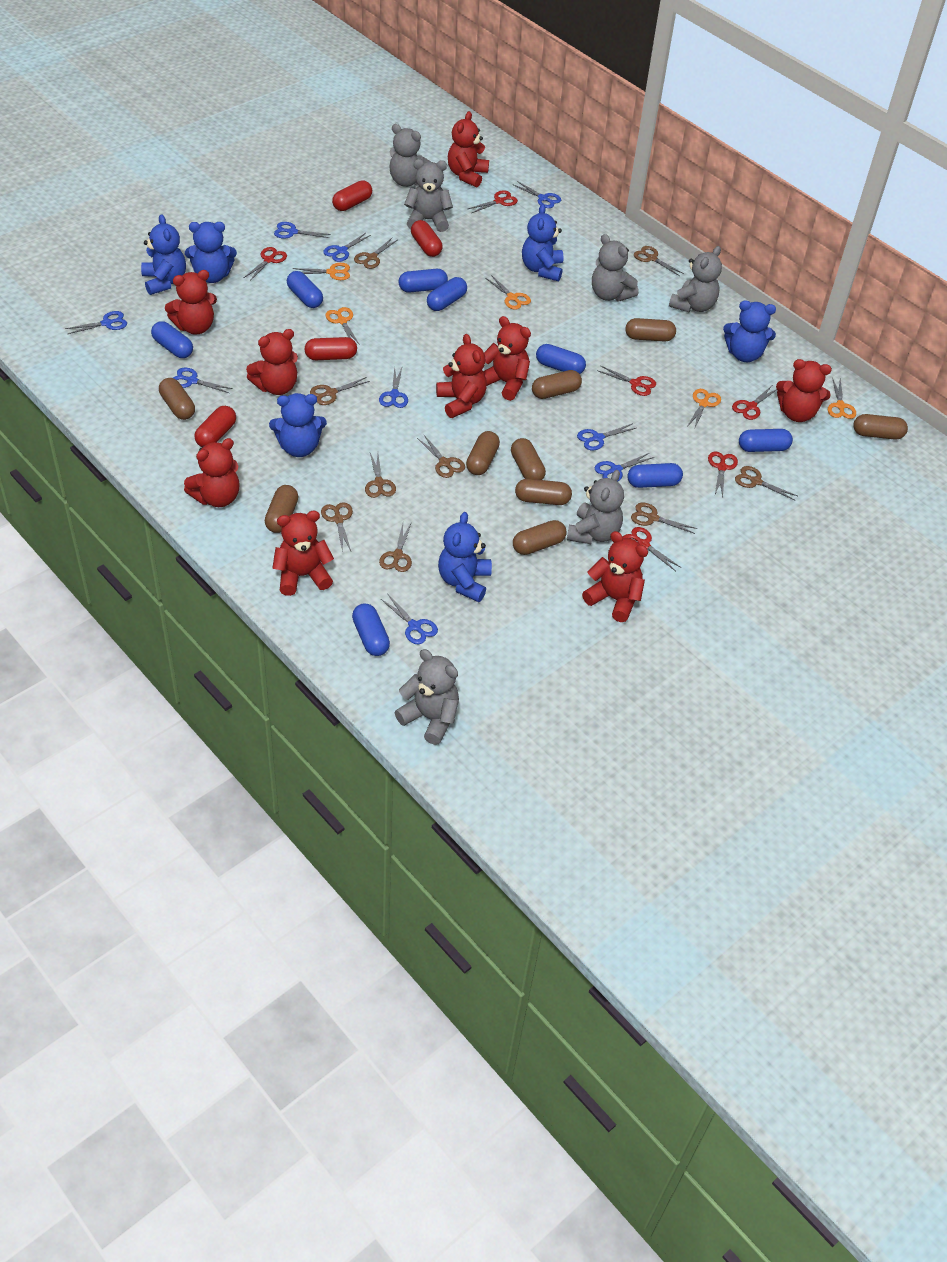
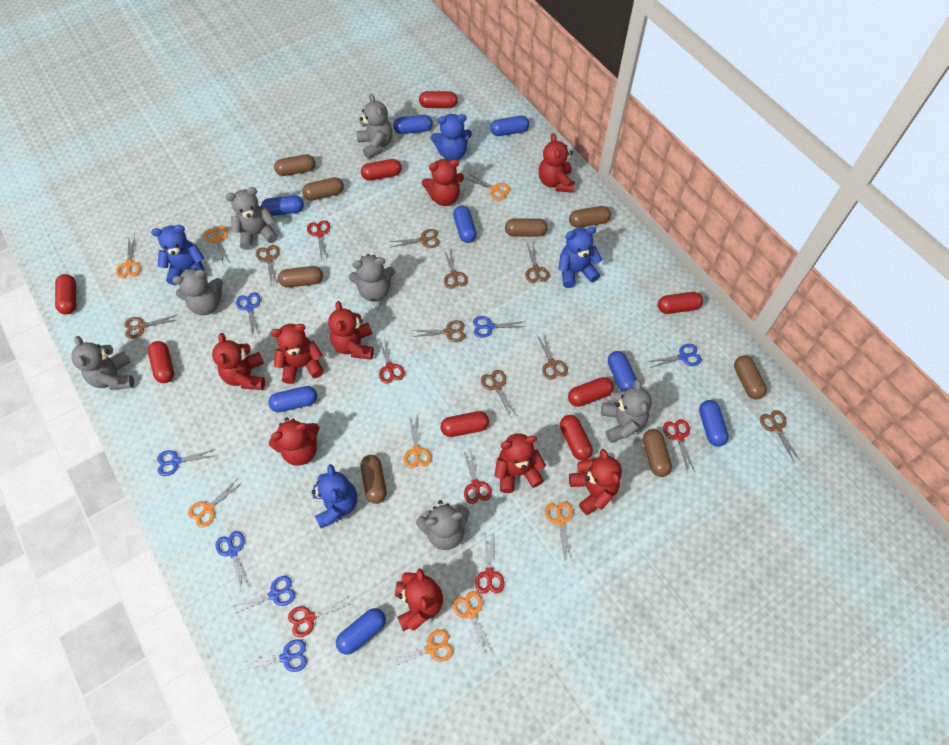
blue scissors: [65,311,127,334] [173,368,233,393] [274,222,331,239] [323,233,371,262] [379,367,408,408] [381,595,438,644] [514,181,561,208] [577,423,636,450] [595,453,654,481] = 9 -> [157,449,216,476] [216,531,249,590] [233,576,295,614] [236,293,261,338] [243,639,307,672] [473,316,525,338] [647,344,702,368] = 7
blue teddy bear: [141,214,186,295] [185,222,237,283] [269,393,327,457] [438,512,492,602] [522,204,563,281] [723,300,776,362] = 6 -> [151,225,205,285] [312,464,357,528] [431,114,472,161] [558,226,602,288] = 4
brown capsule: [159,378,195,420] [265,485,298,533] [466,431,500,475] [511,438,546,480] [513,520,567,555] [515,479,572,505] [532,370,582,399] [625,318,676,342] [853,414,908,439] = 9 -> [274,154,315,176] [278,266,323,288] [302,177,344,201] [360,455,387,504] [505,218,548,237] [569,206,611,228] [643,429,672,477] [734,356,767,399] = 8
grey teddy bear: [390,124,431,187] [395,649,459,745] [404,159,453,232] [567,470,624,544] [592,234,639,301] [669,246,722,312] = 6 -> [71,336,134,390] [172,268,223,315] [226,187,278,250] [349,254,395,302] [356,94,393,159] [416,500,469,550] [601,379,652,443] = 7
orange scissors: [293,263,350,280] [325,307,360,345] [485,275,531,310] [688,389,721,430] [828,378,856,419] = 5 -> [116,237,141,278] [188,478,243,528] [204,226,230,264] [390,629,453,668] [404,417,431,468] [453,591,493,654] [466,173,511,200] [545,502,573,561] = 8
red capsule: [194,406,236,447] [304,337,357,360] [332,180,372,211] [411,220,443,257] = 4 -> [55,274,76,315] [148,341,174,383] [361,159,402,181] [419,91,458,108] [441,411,489,437] [560,415,593,461] [568,377,614,407] [658,292,703,314] = 8

